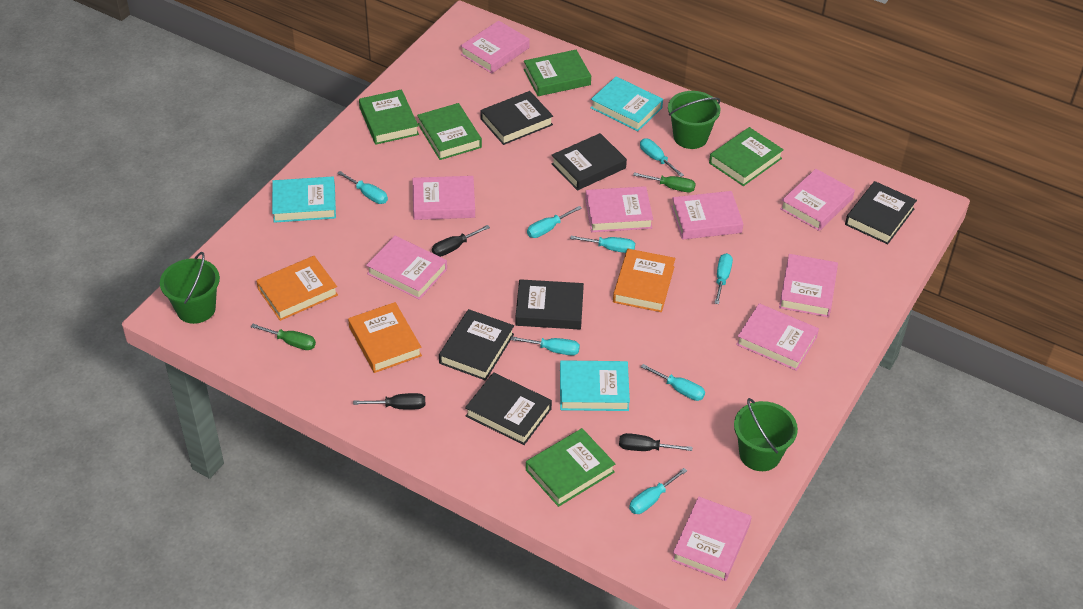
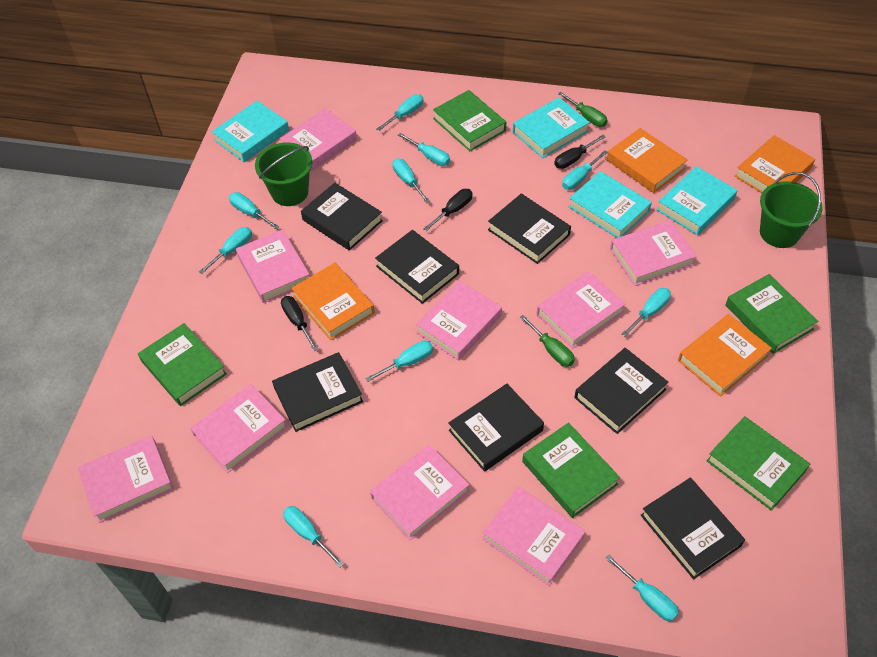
black book: [439,309,514,381] [465,372,552,445] [480,91,553,145] [515,279,584,330] [551,133,627,191] [845,181,917,244] = 6 -> [272,352,363,432] [301,183,383,251] [375,230,459,304] [448,384,544,472] [488,194,571,264] [575,348,668,434] [641,478,745,579] = 7
green bucket: [160,252,220,324] [668,91,721,149] [734,398,798,471] = 3 -> [255,142,313,206] [760,172,823,248] = 2
orange book: [256,256,338,321] [348,302,422,373] [613,249,675,312] = 3 -> [291,263,375,340] [607,128,688,193] [678,314,772,397] [735,135,815,193] = 4
turquoise book: [272,176,336,223] [560,360,630,411] [591,76,663,131] = 3 -> [212,101,289,162] [513,98,590,158] [568,171,652,238] [656,166,738,235] = 4
turquoise screwdriver: [337,171,388,204] [510,336,580,356] [527,206,582,238] [570,236,635,253] [629,468,687,514] [640,139,684,177] [641,364,705,401] [714,253,733,304] = 8 -> [199,227,252,274] [229,192,279,229] [283,506,344,567] [365,341,433,382] [377,94,423,131] [392,159,430,203] [398,133,450,166] [562,150,608,190] [605,555,679,622] [622,288,671,337] = 10

